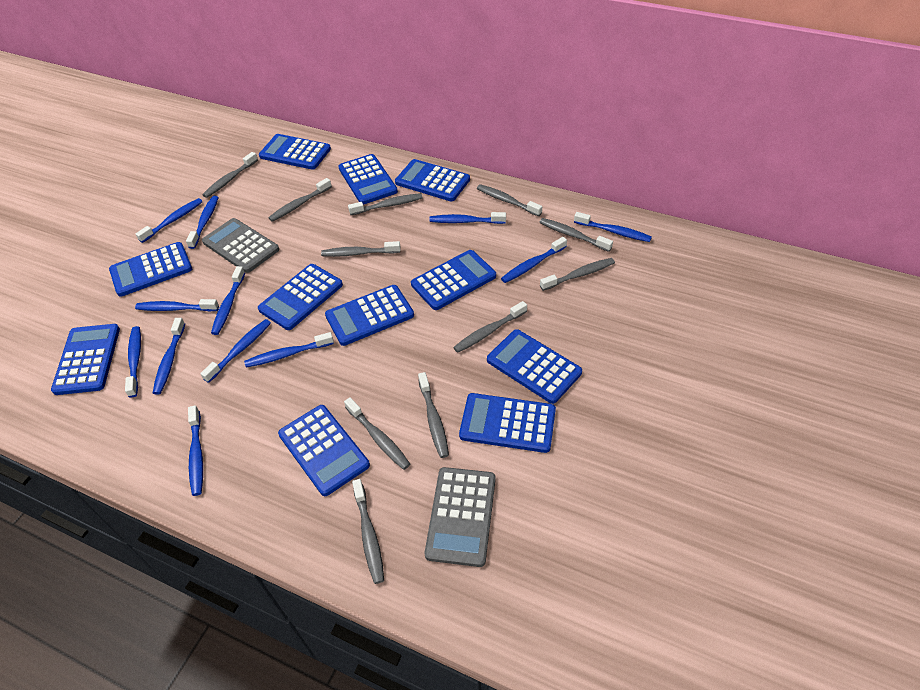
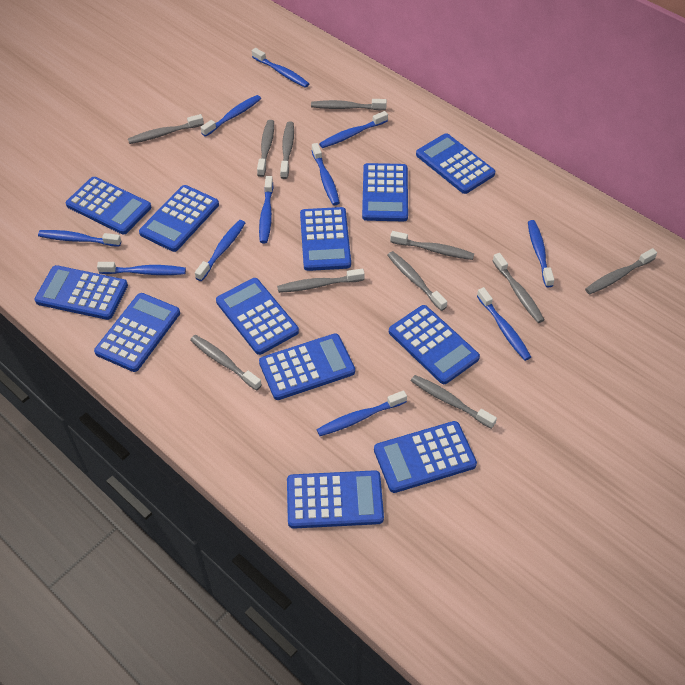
blue calculator: [51,324,120,395] [109,242,192,297] [258,264,343,330] [259,134,331,170] [278,405,370,496] [325,285,414,346] [338,154,398,205] [395,159,470,201] [411,250,496,310] [459,393,556,453] [487,329,582,404] = 11 -> [34,265,128,320] [66,177,151,234] [94,293,180,372] [139,185,219,252] [216,278,299,355] [259,334,355,400] [287,470,384,529] [300,207,351,271] [362,163,408,221] [374,421,477,493] [389,305,480,384] [416,133,495,194] = 12
blue toothbrush: [125,326,141,397] [135,198,203,243] [135,299,219,311] [153,318,185,395] [186,196,219,249] [188,405,203,496] [200,319,271,383] [211,266,245,335] [244,332,334,367] [429,212,506,224] [501,237,567,283] [574,212,652,242] = 12 -> [38,230,121,247] [97,262,186,275] [195,220,245,281] [200,95,261,137] [252,48,309,88] [259,176,273,243] [312,143,340,205] [316,390,407,436] [319,111,388,148] [477,287,531,361] [528,220,554,287] = 11
grey calculator: [202,218,279,273] [425,467,496,567] = 2 -> none = 0

